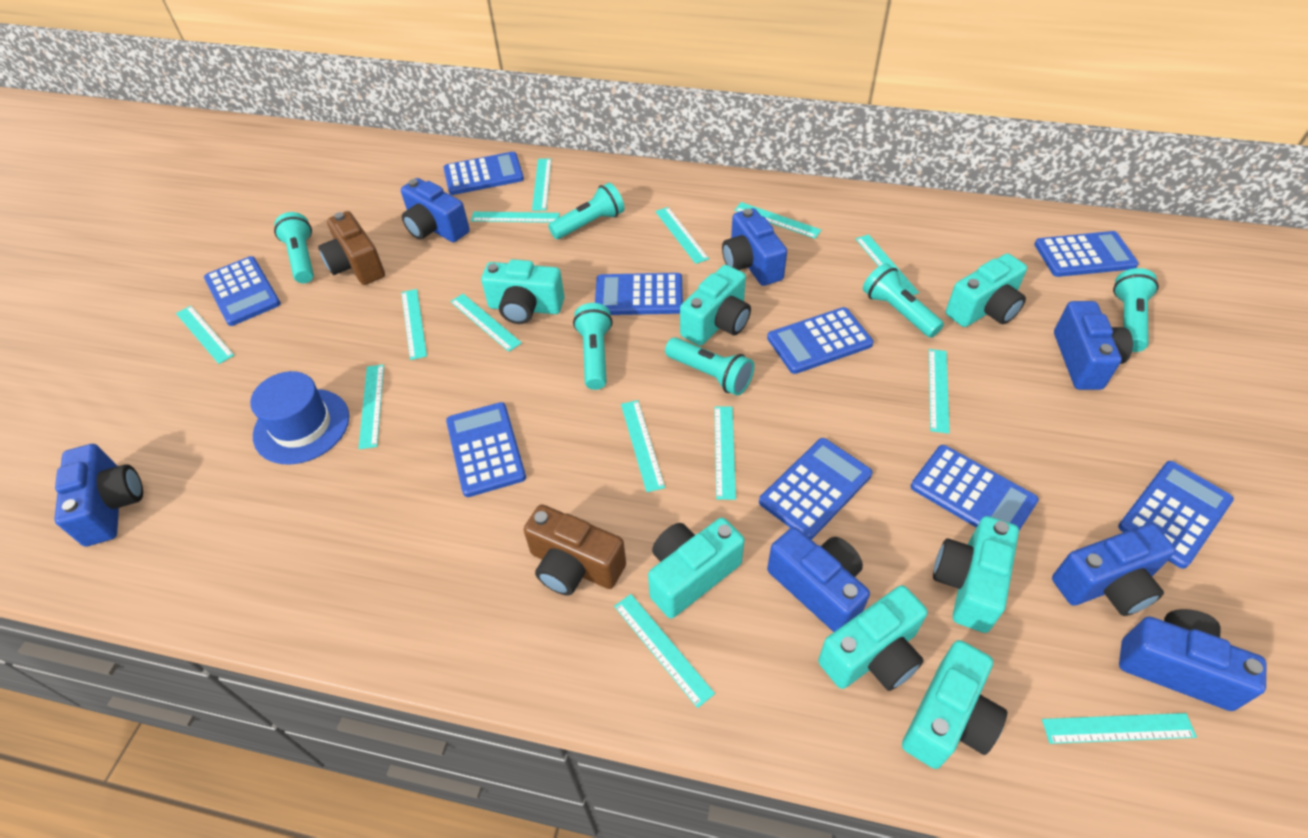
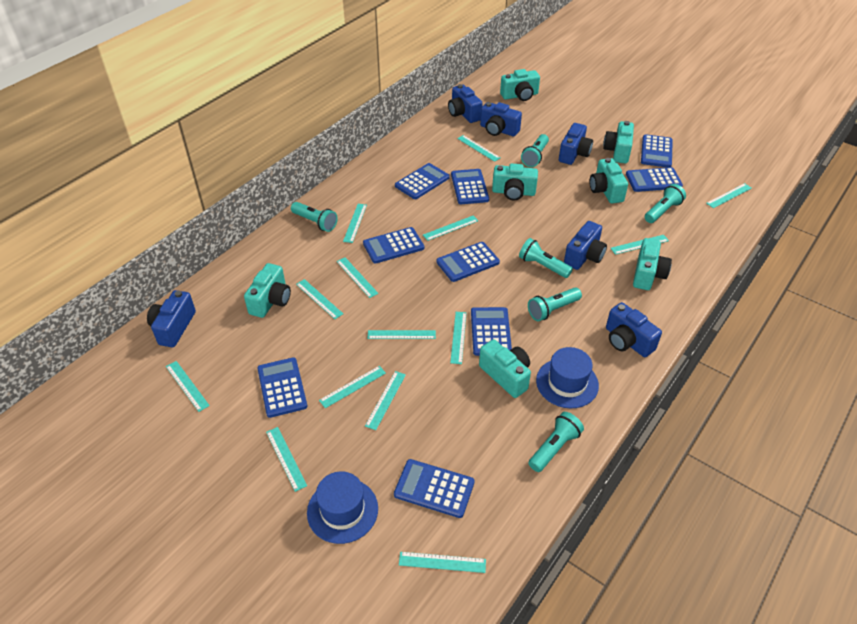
blue camera: [54,444,143,547] [401,178,470,242] [722,208,787,286] [767,527,870,632] [1052,523,1176,616] [1054,301,1133,390] [1119,609,1266,711] = 7 -> [147,290,196,347] [448,84,483,123] [480,102,522,136] [559,123,593,165] [564,221,607,270] [606,302,662,357] = 6
blue hat: [250,371,349,465] = 1 -> [307,471,378,544] [536,347,599,408] = 2
brown camera: [318,211,385,285] [524,504,626,596] = 2 -> none = 0

